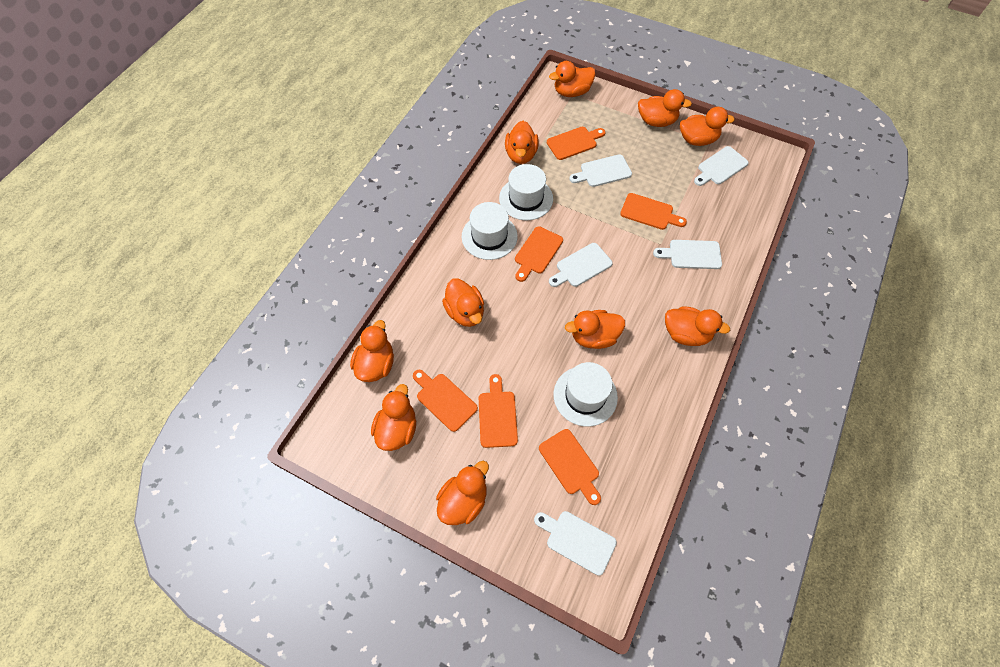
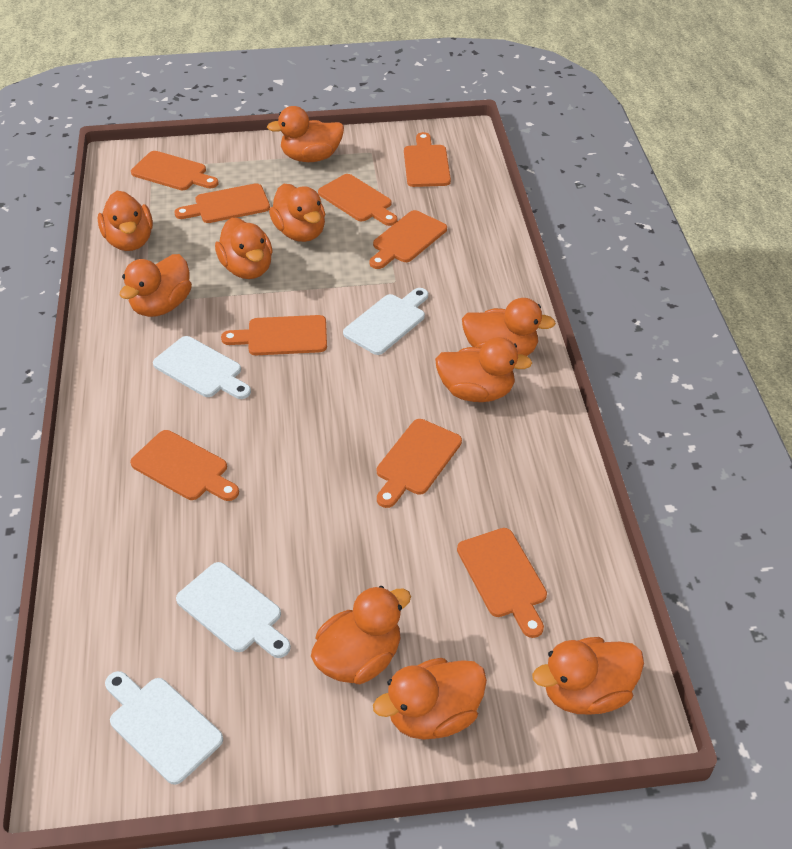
orange cutting board: [413,370,478,432] [479,374,518,448] [515,226,563,282] [539,429,601,505] [547,127,605,160] [620,193,687,230] = 6 -> [130,430,239,501] [131,151,219,190] [174,183,270,223] [221,315,327,355] [318,174,398,226] [369,210,447,269] [377,419,462,508] [404,132,451,187] [457,528,547,638] = 9
white cutting board: [534,511,617,576] [549,243,613,287] [569,154,632,187] [653,240,722,269] [694,146,749,186] = 5 -> [105,671,223,785] [153,336,251,399] [176,562,291,658] [343,288,428,355] = 4
white hat: [462,202,518,260] [499,164,553,220] [553,362,618,426] = 3 -> none = 0

